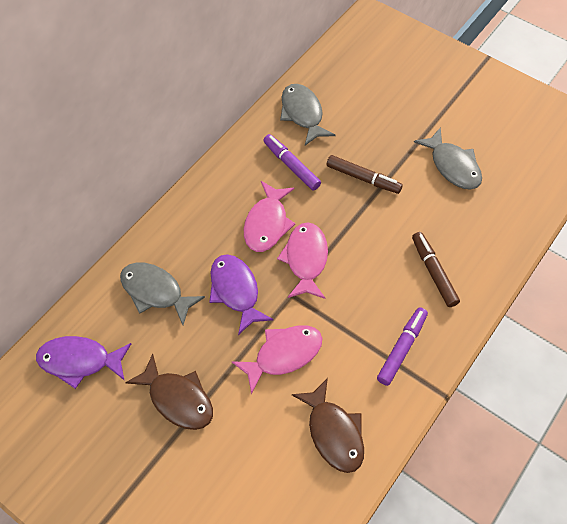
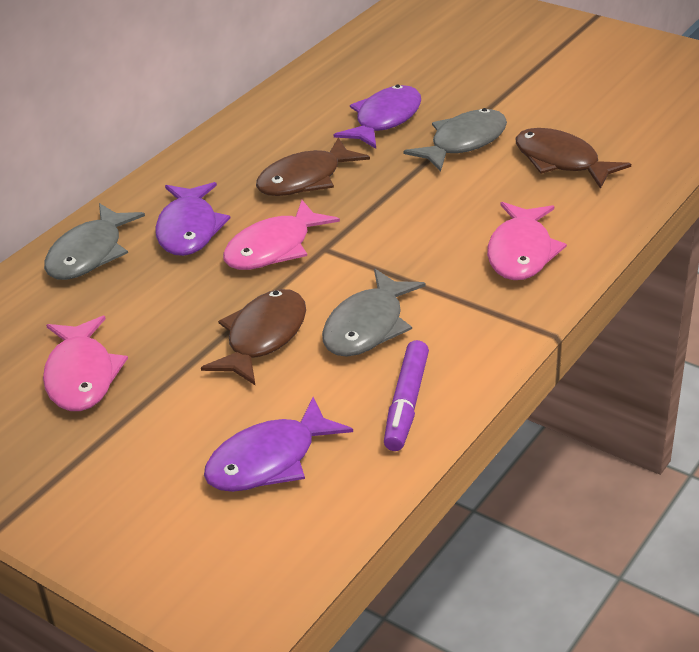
brown fish: [125,354,213,430] [292,378,364,473] = 2 -> [201,289,306,385] [256,138,370,196] [516,128,631,189] = 3
brown marker: [326,155,403,194] [412,232,460,307] = 2 -> none = 0
purple fish: [36,336,131,389] [209,254,274,335] = 2 -> [155,182,231,256] [204,397,353,492] [334,85,421,149] = 3
purple marker: [263,134,321,191] [377,307,428,386] = 2 -> [384,340,429,451] = 1

